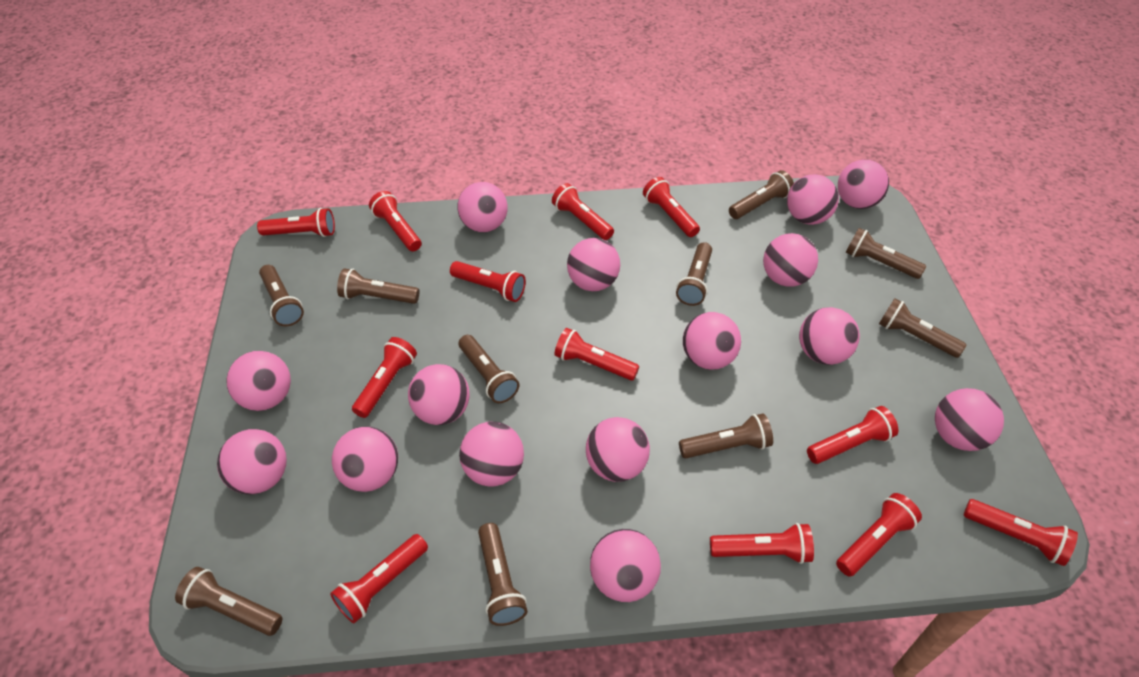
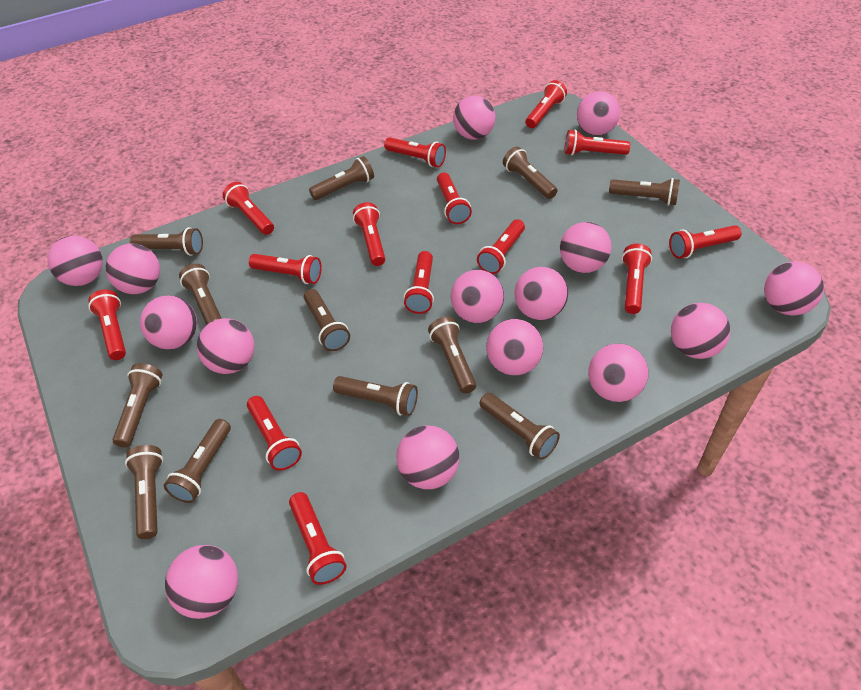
brown flashlight: [175,567,283,636] [259,265,304,326] [337,268,419,304] [458,335,519,403] [478,523,527,626] [676,242,712,306] [679,413,773,458] [729,170,794,219] [846,228,926,279] [879,298,966,358] = 10 -> [112,363,162,447] [125,445,163,539] [130,227,203,256] [164,419,231,503] [179,264,222,325] [303,289,350,351] [309,156,374,200] [333,376,418,416] [428,317,476,394] [479,393,560,460] [503,147,558,199] [609,178,680,206] = 12
red flashlight: [257,208,335,237] [330,534,428,623] [352,337,417,418] [369,191,421,251] [450,261,526,302] [552,183,614,240] [554,328,639,381] [643,177,700,237] [710,523,814,564] [807,406,898,464] [836,493,922,577] [963,499,1078,566] = 12 -> [88,290,126,360] [223,182,274,235] [247,396,302,471] [249,254,322,284] [289,492,347,585] [353,202,385,266] [384,137,446,168] [404,251,434,314] [437,173,472,224] [477,219,525,274] [525,80,567,128] [565,130,630,155] [622,244,652,314] [669,225,741,259] = 14

